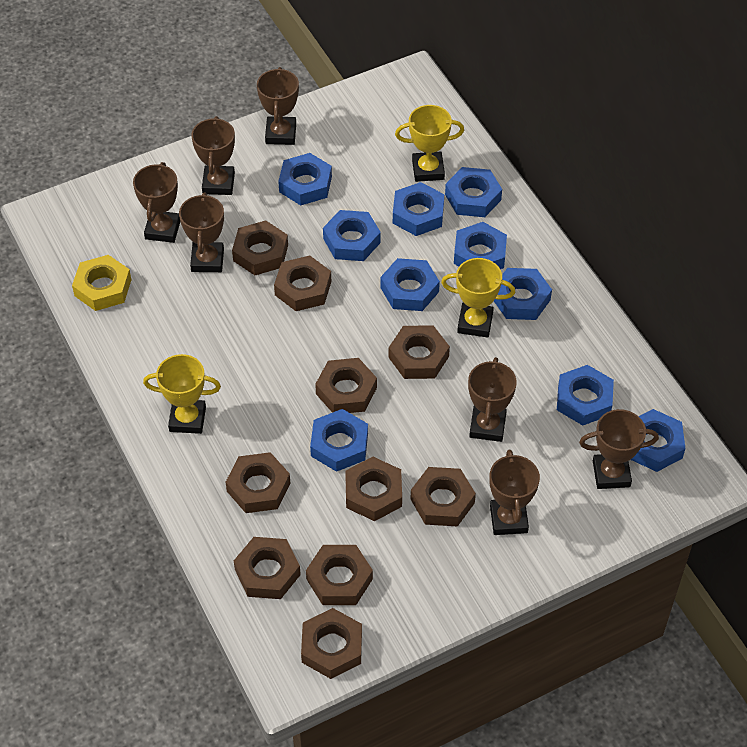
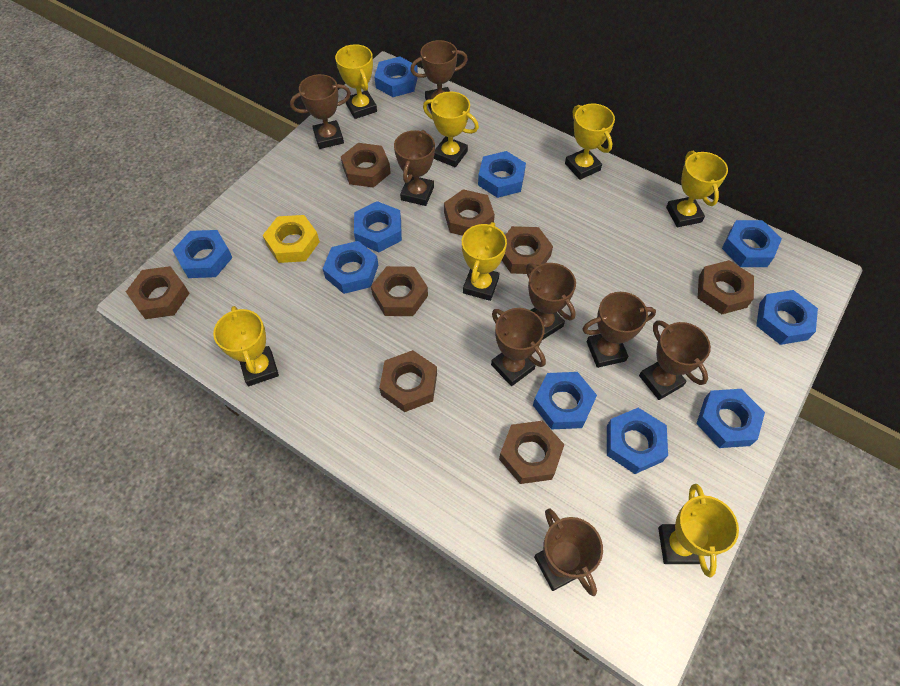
brown nut: [226,452,290,513] [232,220,288,275] [234,537,301,599] [274,256,331,311] [301,608,362,679] [306,545,373,605] [315,358,377,413] [345,457,402,521] [389,325,450,379] [411,467,476,527] = 10 -> [126,266,190,319] [341,143,391,188] [371,266,428,316] [379,350,437,412] [444,189,495,236] [499,421,565,484] [502,226,553,274] [698,260,754,314] = 8
brown trophy: [133,162,180,243] [179,192,224,272] [191,116,235,195] [257,67,299,145] [468,357,517,442] [489,449,540,535] [579,409,659,489] = 7 -> [290,74,351,149] [394,130,435,206] [410,40,468,114] [491,308,546,386] [526,263,576,340] [534,508,603,596] [582,292,656,368] [639,320,711,400] = 8
yellow trophy: [143,354,221,434] [395,105,464,182] [441,258,515,338] = 3 -> [213,306,279,386] [335,44,377,119] [423,92,479,167] [462,222,507,301] [565,104,615,180] [658,484,739,578] [666,151,728,227] = 7

